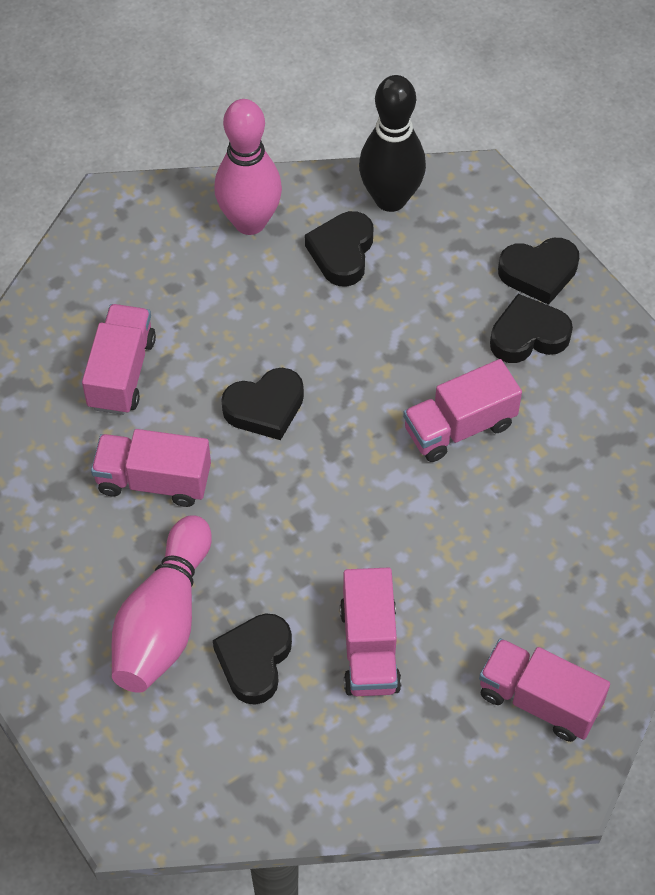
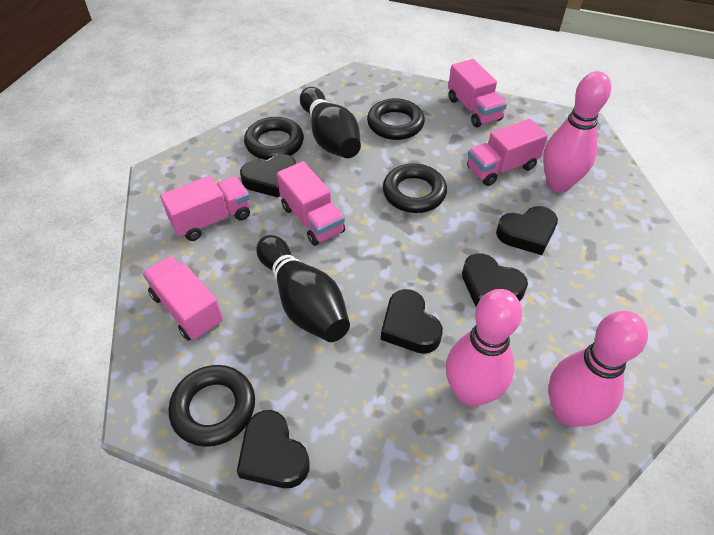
black bowling pin: [359,75,426,212] = 1 -> [256,235,350,342] [300,87,361,158] = 2
black ring: none = 0 -> [169,365,255,447] [244,117,304,160] [367,98,425,140] [383,163,447,213] = 4
pink bowling pin: [112,515,212,693] [214,99,282,235] = 2 -> [446,289,522,407] [543,71,611,193] [549,311,648,427] = 3

